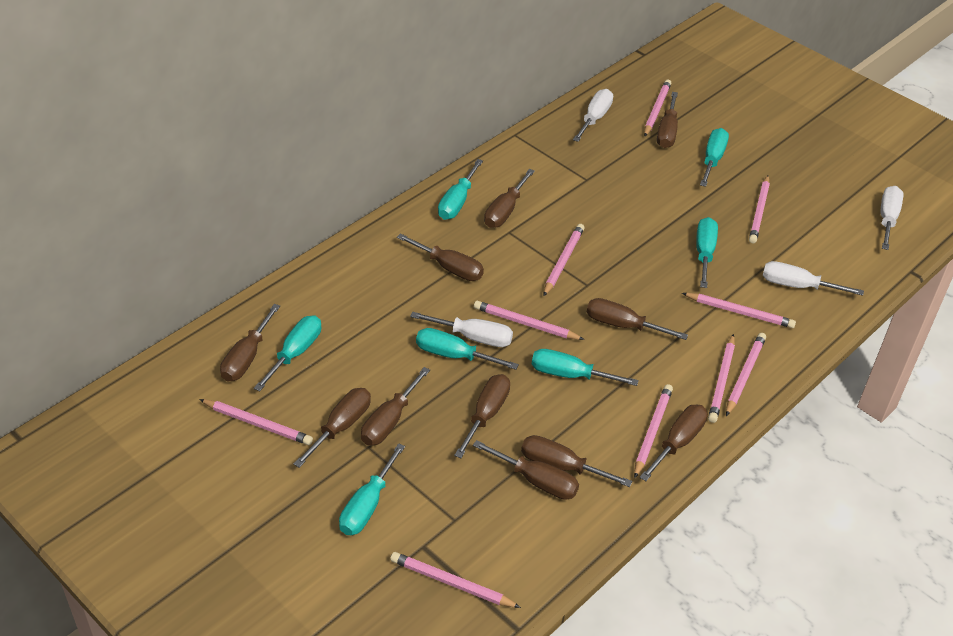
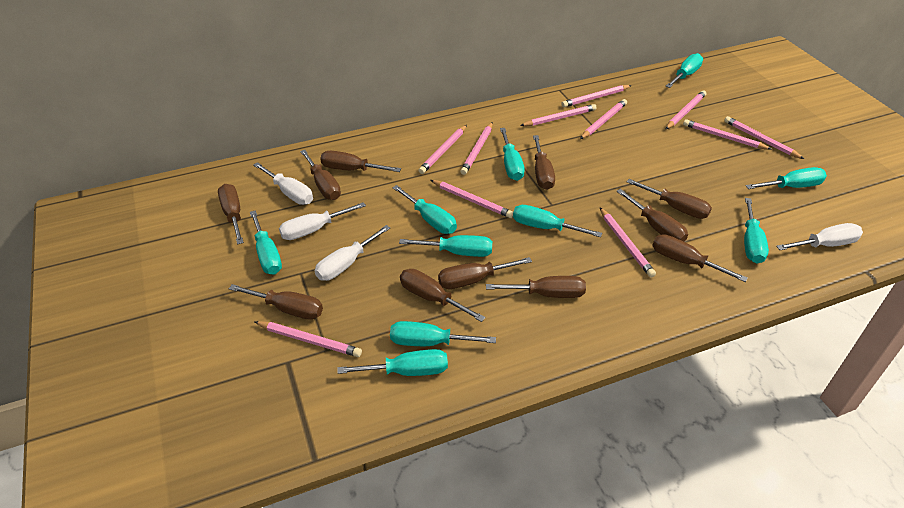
pink pencil: [199,399,313,445] [390,552,521,608] [474,301,585,340] [543,224,585,296] [634,384,673,478] [644,80,671,137] [682,293,796,328] [708,334,735,423] [726,333,766,416] [749,175,770,243] = 10 -> [255,321,362,357] [418,125,467,174] [431,180,513,218] [460,122,493,175] [520,104,597,126] [561,85,632,107] [580,99,627,139] [600,208,656,277] [666,90,706,129] [683,119,771,149] [724,116,804,159] = 11
turquoise screwdriver: [254,315,321,391] [339,443,405,535] [416,328,519,370] [438,159,483,220] [532,349,639,386] [696,217,718,288] [700,128,729,187] = 7 -> [250,210,282,275] [337,349,448,376] [390,321,496,346] [392,185,457,234] [399,235,492,257] [500,128,525,181] [513,205,602,237] [666,53,703,88] [744,198,769,264] [746,167,827,189] = 10

